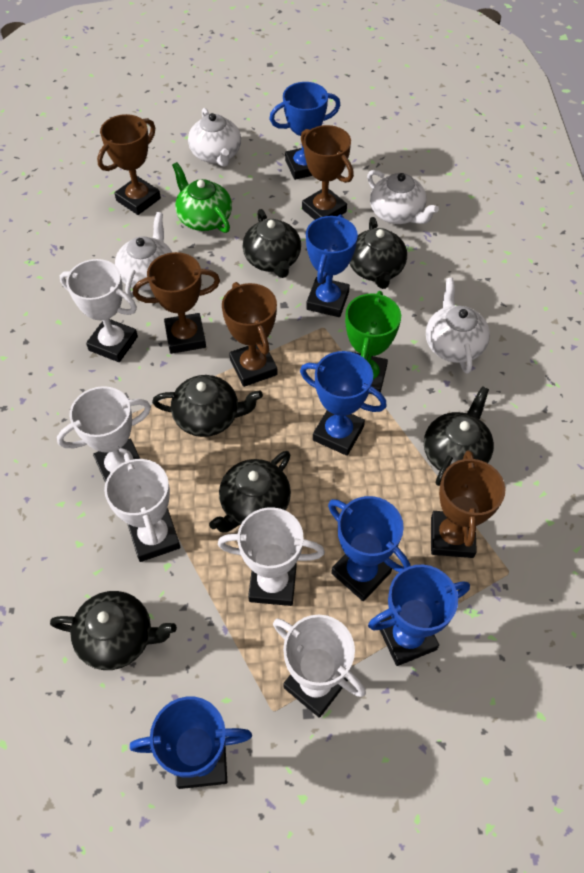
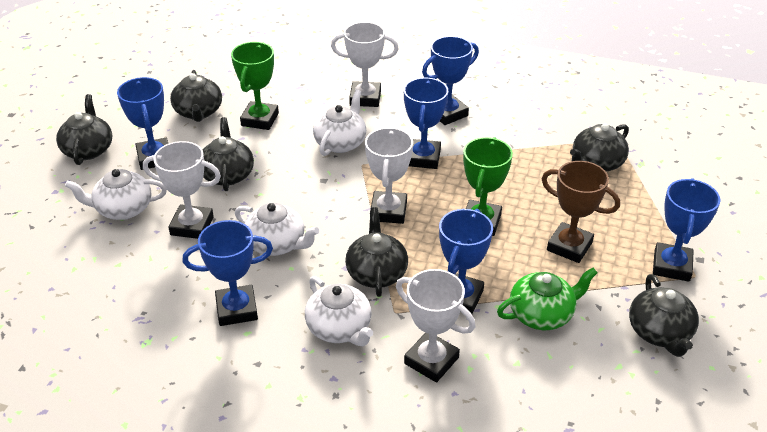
brown trophy: [97,114,161,215] [133,252,220,354] [222,282,278,387] [301,125,354,220] [431,450,505,558] = 5 -> [542,161,620,263] = 1
green trophy: [345,291,401,394] = 1 -> [231,42,279,130] [463,137,513,236] = 2
white trophy: [57,386,151,483] [60,259,138,362] [104,453,180,562] [218,507,325,606] [273,615,366,718] = 5 -> [143,141,221,239] [331,22,399,107] [365,127,413,224] [396,269,476,383] = 4

